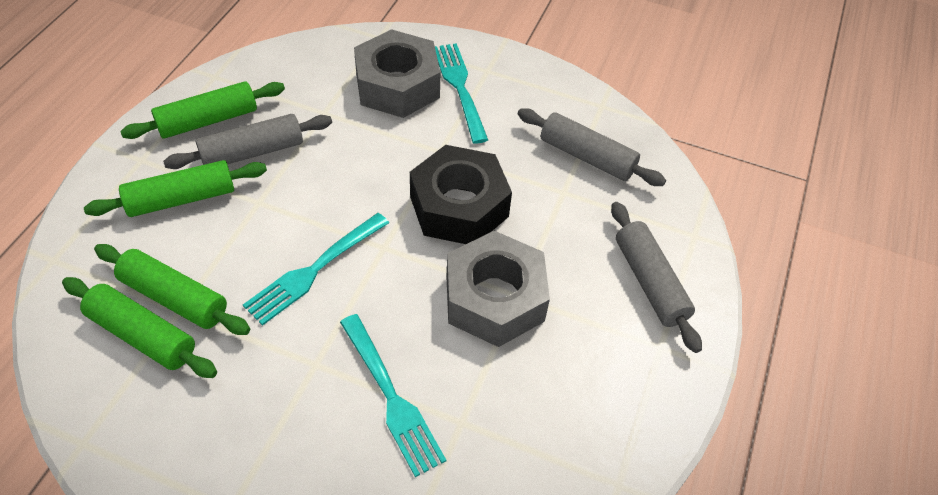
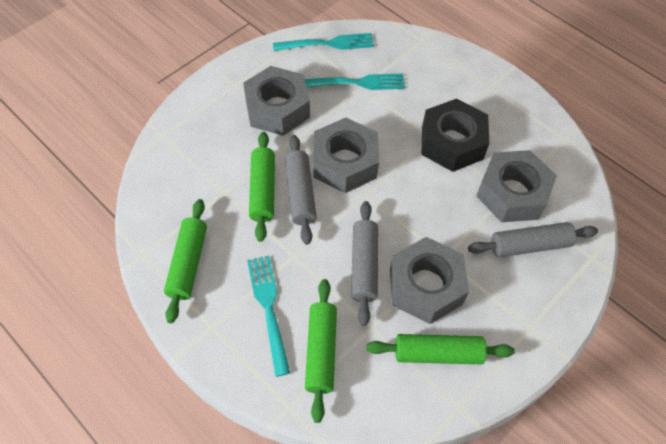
grey nut: [354,29,440,118] [447,231,550,347] = 2 -> [243,66,310,136] [313,118,379,193] [390,237,469,324] [476,150,557,222] = 4

